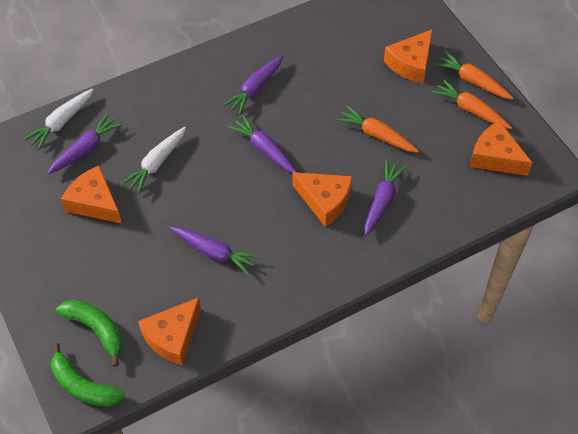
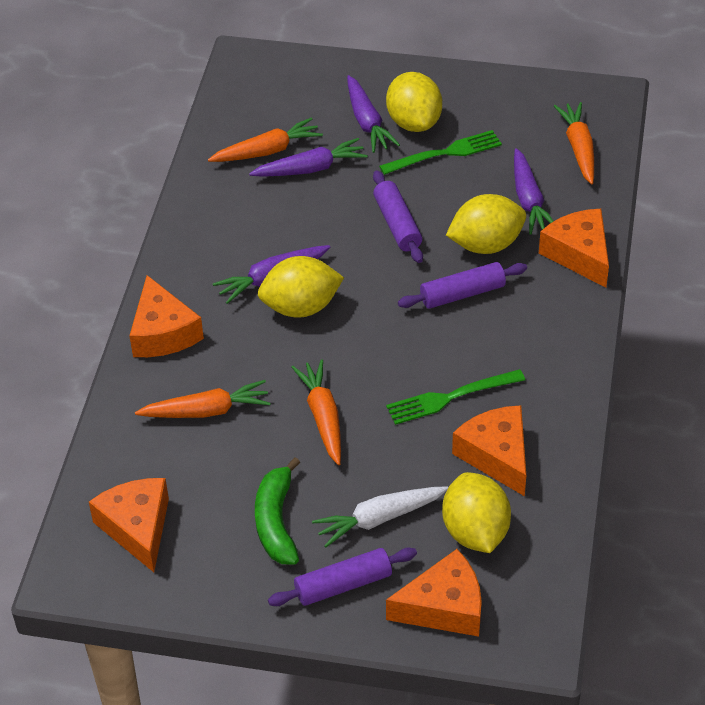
green banana: [51,343,125,407] [56,300,123,367] = 2 -> [255,457,300,564] = 1
green fork: none = 0 -> [379,130,502,175] [386,369,525,425] = 2
orange carrot: [336,105,419,153] [432,79,512,129] [435,51,513,99] = 3 -> [135,380,271,418] [208,117,323,162] [292,359,341,465] [554,102,594,185] = 4
purple carrot: [48,113,123,174] [170,227,260,275] [223,56,283,115] [228,115,297,173] [365,159,407,236] = 5 -> [213,245,330,304] [249,138,368,177] [347,75,400,153] [514,148,554,235] = 4
purple rolling pin: none = 0 -> [268,547,417,606] [373,170,423,263] [398,262,527,309] = 3
white carrot: [24,89,94,150] [121,127,186,194] = 2 -> [312,486,448,547] = 1
yellow lemon: none = 0 -> [258,256,344,318] [386,72,442,132] [442,472,511,553] [446,194,526,254] = 4

